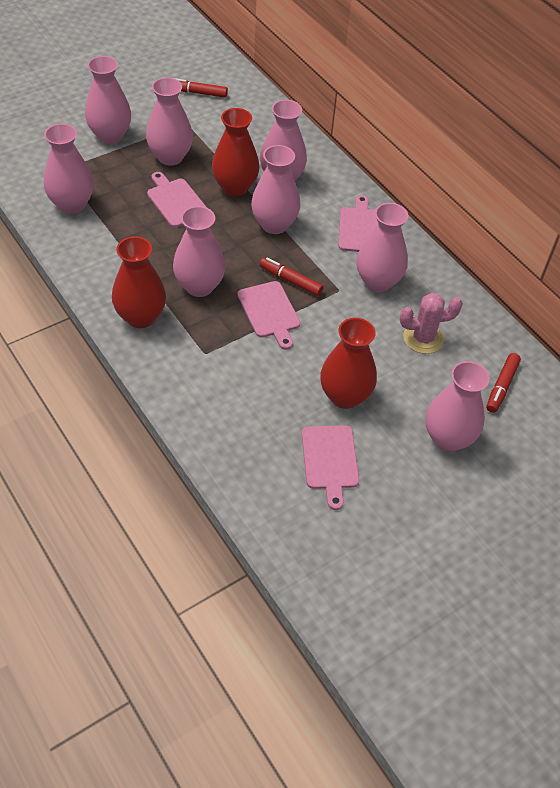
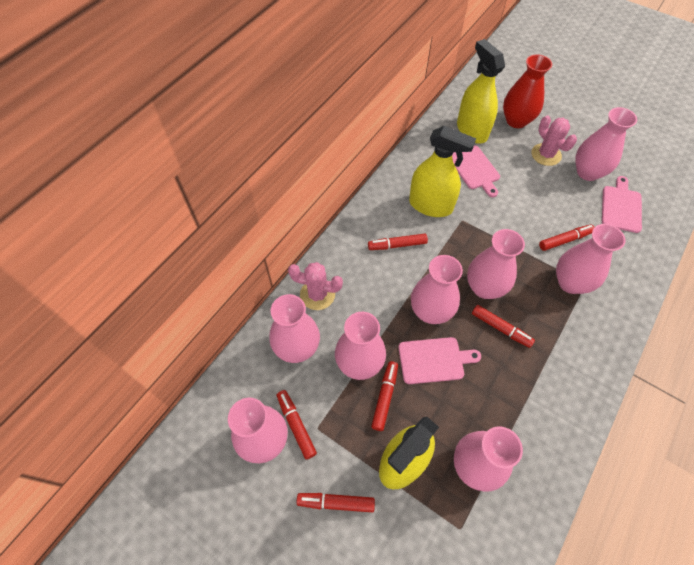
pink cactus: [400,293,463,354] = 1 -> [288,262,343,310] [531,116,577,166] = 2
pink cutting board: [147,172,207,228] [238,281,300,350] [302,425,359,510] [338,195,378,252] = 4 -> [398,337,481,384] [452,145,500,197] [602,176,642,233] = 3
red marker: [174,78,228,98] [260,257,323,296] [486,353,521,413] = 3 -> [277,390,317,460] [297,493,375,512] [368,234,428,250] [371,361,398,431] [472,305,535,348] [539,225,595,251] = 6
red vase: [112,236,166,328] [212,108,259,196] [320,318,377,409] = 3 -> [503,54,552,128] = 1
yellow spray bottle: none = 0 -> [379,417,439,489] [409,126,476,217] [457,39,505,144] = 3

